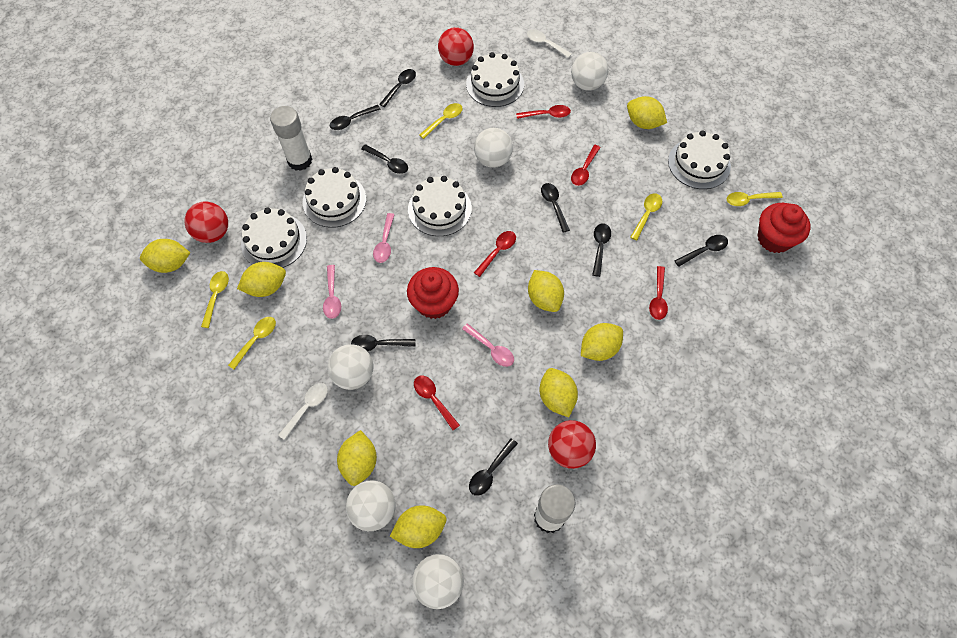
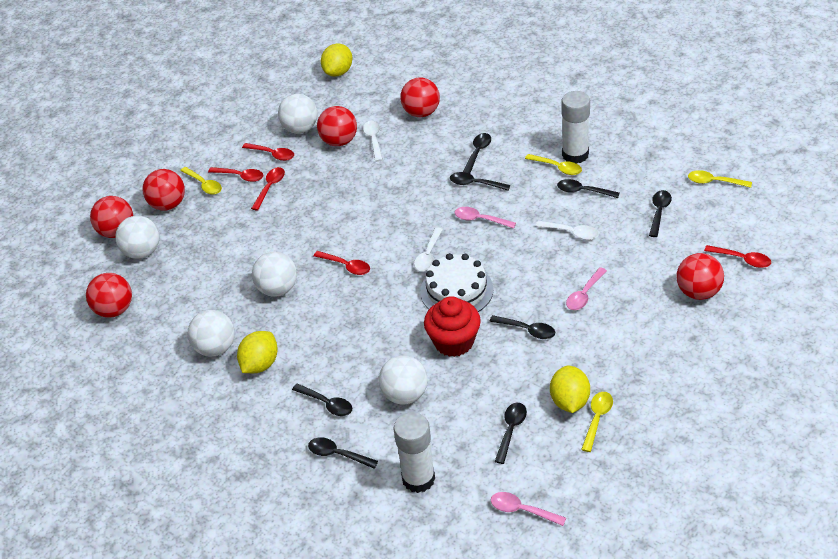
red ball: [184,202,228,243] [438,27,474,66] [548,420,596,469] = 3 -> [86,273,132,318] [90,196,133,238] [143,169,185,211] [317,106,357,146] [400,77,440,117] [677,253,724,300] = 6
red cupcake: [407,267,459,319] [757,203,810,253] = 2 -> [424,296,481,357] = 1
white cake: [241,208,307,268] [303,167,366,228] [408,176,472,236] [466,52,524,107] [668,130,731,189] = 5 -> [420,253,494,312] = 1
white spoon: [278,383,328,440] [527,29,572,58] = 2 -> [363,121,383,162] [414,227,443,271] [536,221,599,240] = 3
yellow lemon: [140,239,190,273] [237,262,286,297] [337,430,377,486] [390,505,446,548] [528,270,564,312] [540,368,578,417] [581,323,623,361] [627,96,667,129] = 8 -> [237,331,278,373] [321,43,352,77] [550,365,590,413] = 3
yellow spoon: [201,271,229,328] [228,317,276,369] [419,103,463,139] [630,193,662,241] [726,192,783,206] = 5 -> [180,167,222,195] [525,154,582,175] [581,392,613,452] [688,170,752,188] = 4

